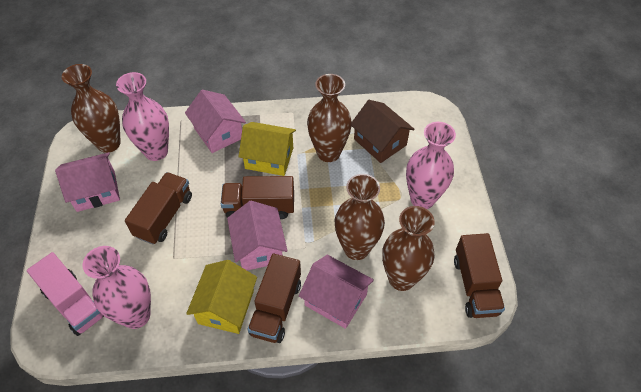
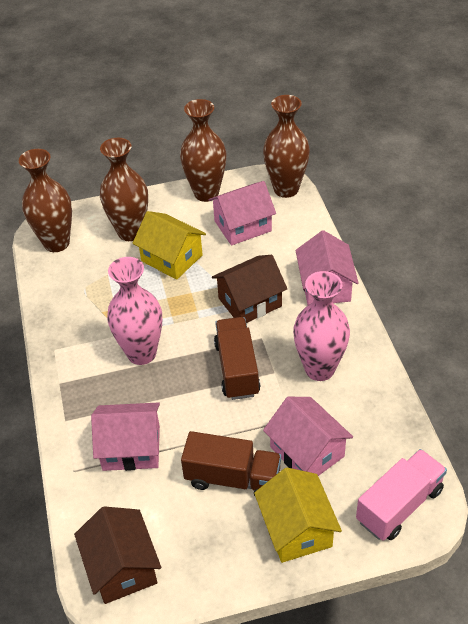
brown house: [352,100,415,163] = 1 -> [74,506,161,604] [212,255,287,323] = 2
brown truck: [125,172,192,245] [221,176,294,219] [248,254,301,343] [454,233,505,318] = 4 -> [181,431,281,496] [214,317,260,400] = 2
pink vase: [83,246,151,329] [116,72,169,161] [406,122,456,209] = 3 -> [107,257,162,365] [293,271,350,381] = 2

